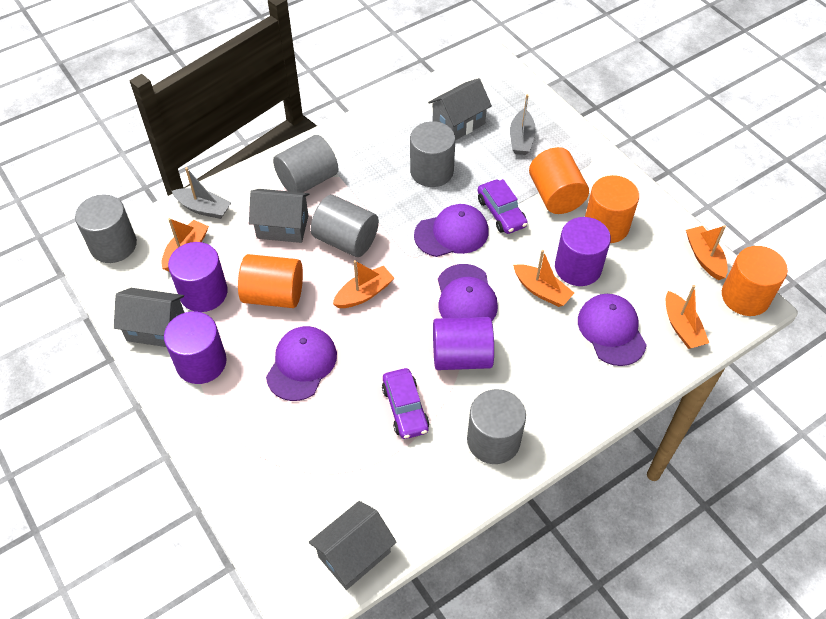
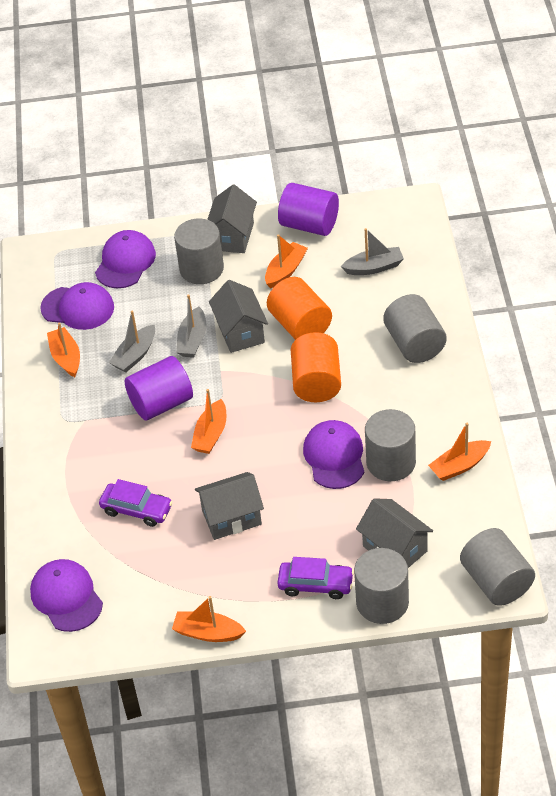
grey boat: [172,167,231,219] [510,94,536,155] = 2 -> [109,311,155,372] [176,294,206,358] [341,228,404,275] = 3
orange cylinder: [238,254,303,308] [529,147,589,214] [585,175,639,243] [722,246,788,316] = 4 -> [267,277,332,340] [291,332,341,402] = 2
purple cylinder: [164,311,227,384] [168,242,228,312] [433,317,494,370] [555,217,611,286] = 4 -> [125,356,193,421] [278,183,339,236] = 2

